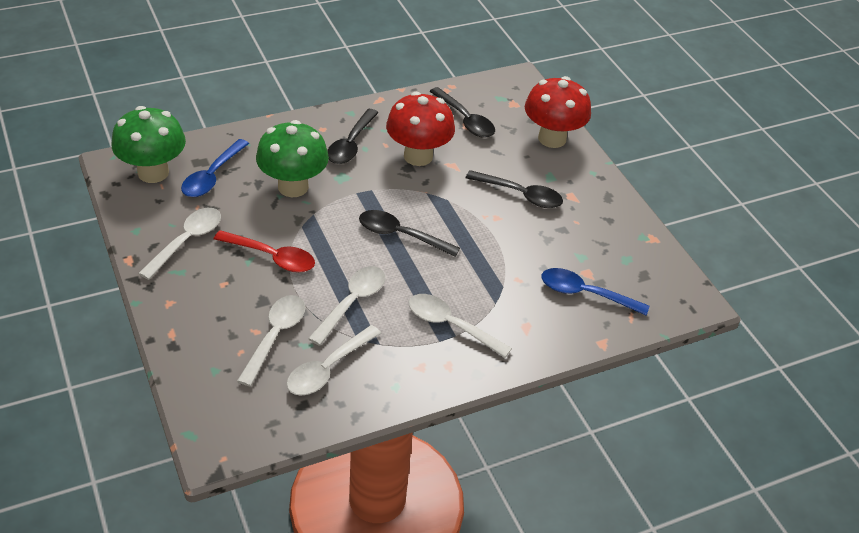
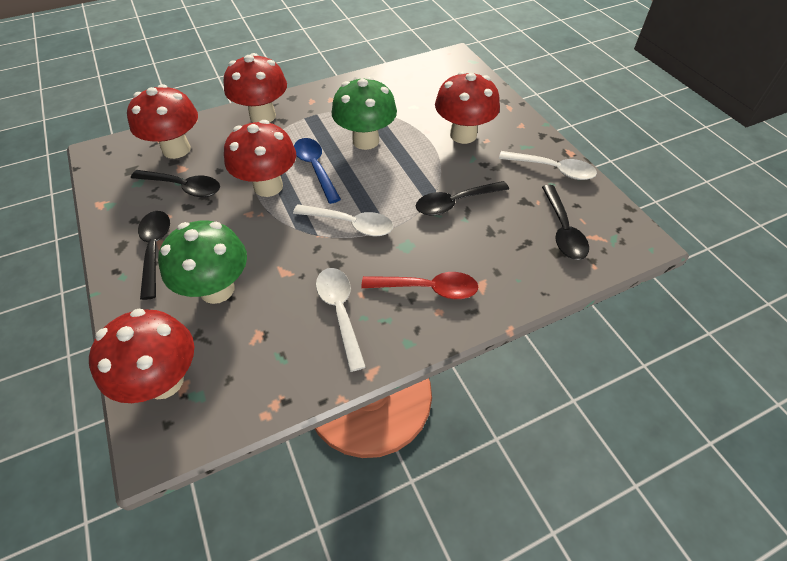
blue spoon: [181,139,249,197] [541,268,649,316] = 2 -> [294,138,341,204] = 1
red mushroom: [386,92,455,166] [525,76,591,148] = 2 -> [89,309,194,403] [127,84,198,159] [224,53,287,123] [224,120,296,197] [435,71,500,144] = 5
white spoon: [138,208,221,280] [237,295,305,386] [286,325,381,396] [308,266,385,346] [409,294,512,358] = 5 -> [293,204,393,236] [316,268,366,372] [499,151,597,180] = 3

